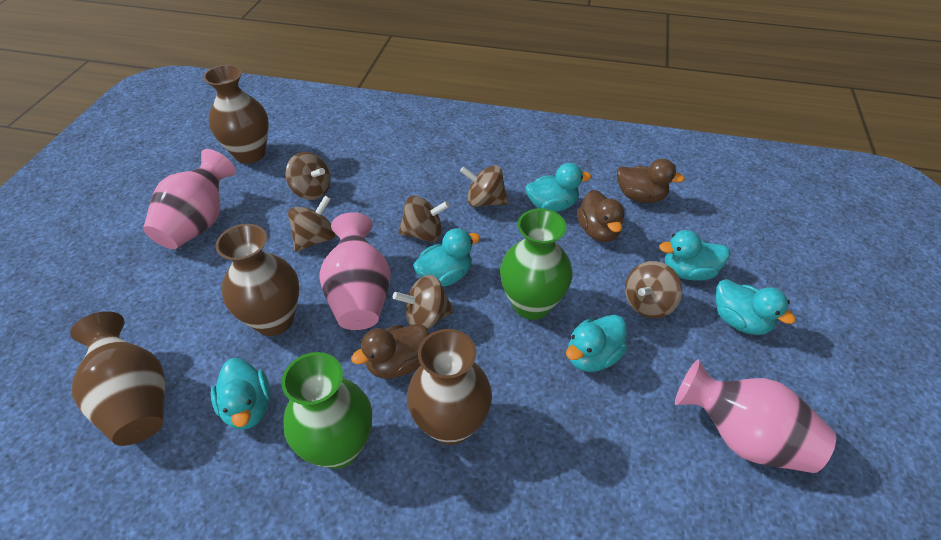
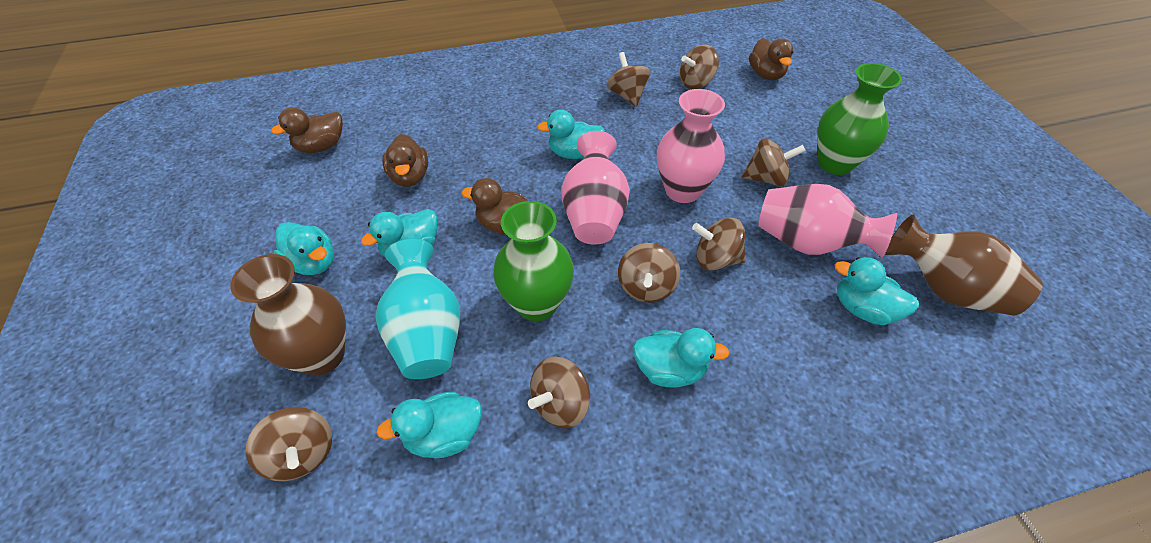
brown duck: [351,324,429,379] [577,190,624,242] [617,159,685,203] = 3 -> [271,107,343,153] [382,134,428,187] [461,178,528,235] [749,38,793,80] = 4
brown spinning top: [285,152,331,200] [288,196,336,252] [393,275,454,329] [398,195,450,242] [460,165,509,207] [625,261,682,318] = 6 -> [246,407,332,481] [528,357,590,428] [607,52,650,107] [618,243,680,303] [680,45,719,89] [692,218,746,271] [742,138,806,187] = 7
brown vase: [70,311,165,446] [203,65,269,164] [215,224,299,336] [407,329,492,445] = 4 -> [230,254,346,375] [885,214,1043,316] = 2
turquoise vase: none = 0 -> [375,239,460,379] = 1

